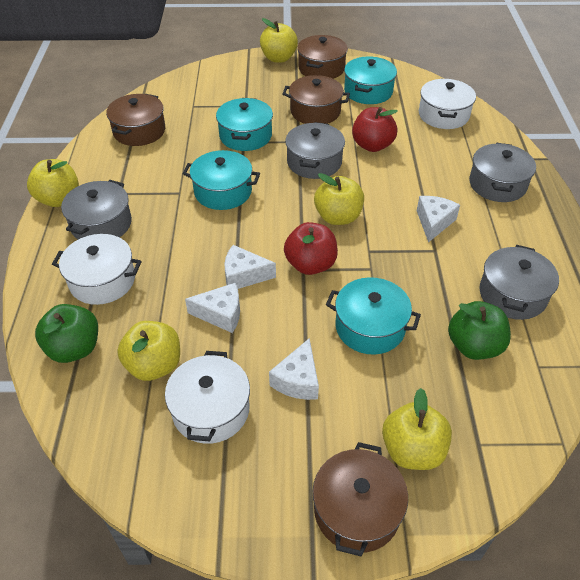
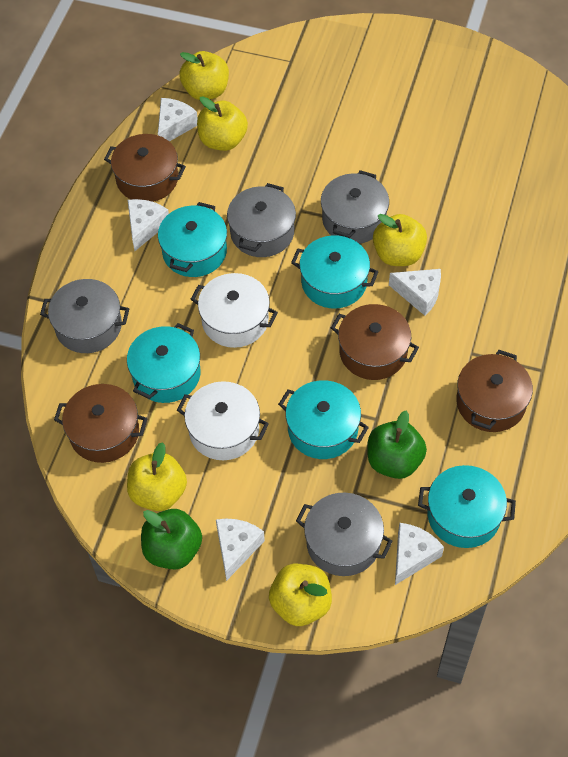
red apple: [284,222,338,275] [352,107,398,152] = 2 -> none = 0
turquoise pot: [183,150,260,210] [216,98,273,151] [326,277,421,355] [344,56,397,104] = 4 -> [127,323,201,403] [158,202,227,277] [278,380,369,459] [291,235,378,309] [418,465,516,548] = 5
white cheese: [185,283,240,333] [224,245,276,289] [269,338,319,400] [417,196,460,243] = 4 -> [128,199,169,251] [158,98,198,142] [216,519,265,581] [389,269,441,316] [395,523,444,585] = 5
white pot: [52,234,141,305] [165,351,250,444] [419,79,476,129] = 3 -> [177,381,269,460] [191,273,278,348] = 2

